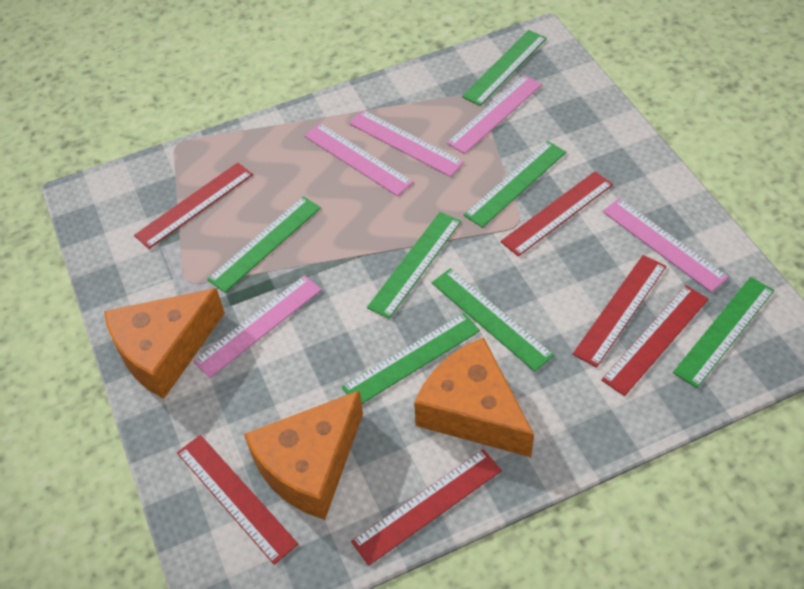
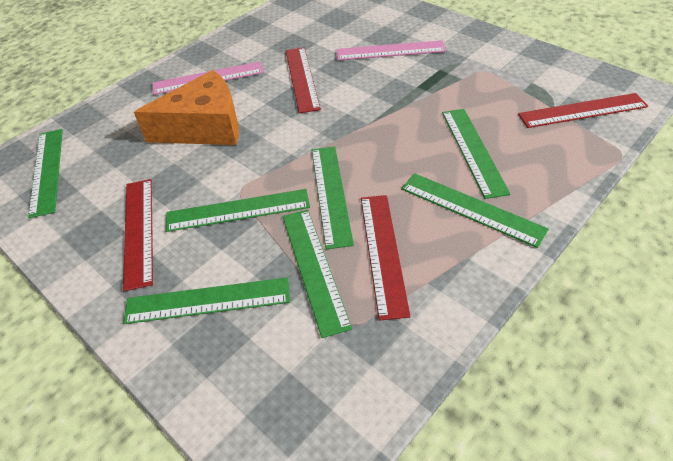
orange cheese: [104,288,225,399] [244,390,363,520] [414,337,534,457] = 3 -> [134,70,239,145] = 1
pink ruler: [193,275,322,378] [304,123,414,196] [349,110,464,177] [447,75,542,154] [603,198,728,292] = 5 -> [152,62,264,95] [337,40,446,60] = 2
red ruler: [134,162,253,249] [177,435,298,565] [351,449,502,565] [500,171,613,256] [573,255,666,367] [601,285,709,396] = 6 -> [123,179,153,291] [286,47,321,113] [361,195,410,321] [518,93,648,128] = 4

